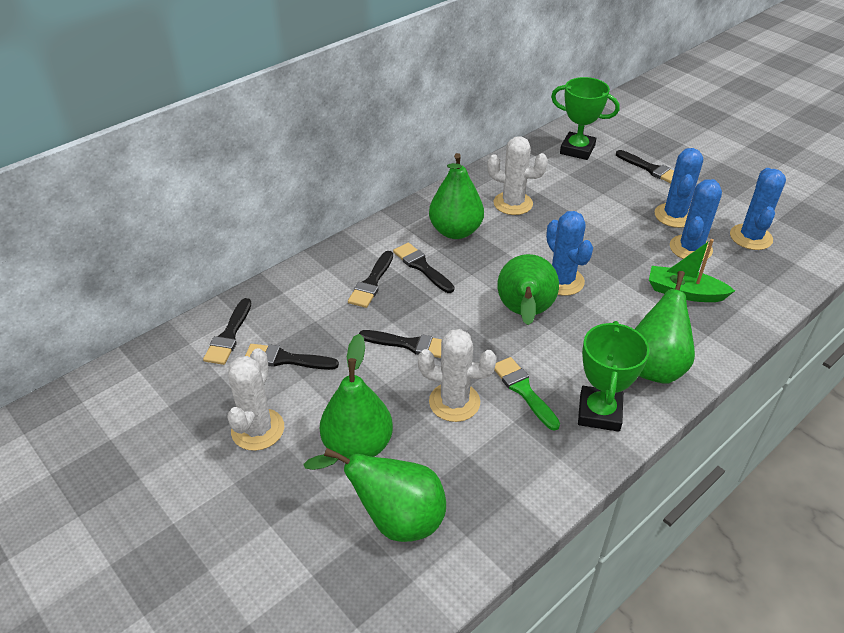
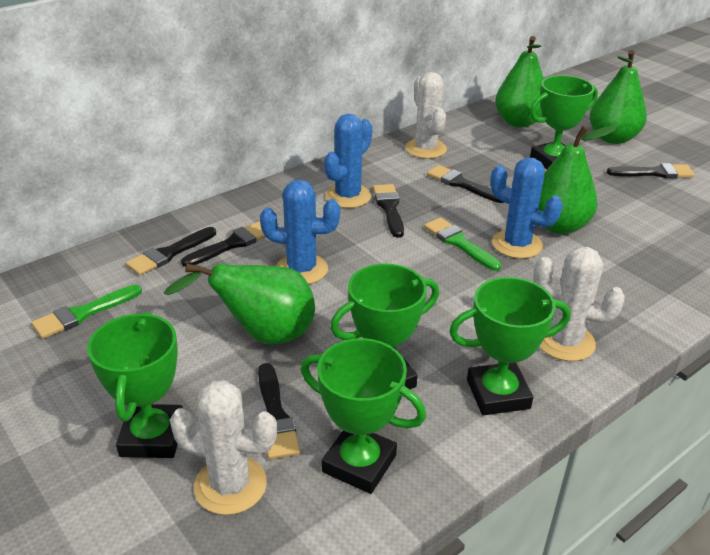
blue cactus: [546,211,593,296] [654,148,703,228] [670,179,722,261] [730,168,786,250] = 4 -> [260,180,340,284] [324,114,372,208] [490,157,563,259] = 3
green boat: [649,239,735,302] = 1 -> none = 0
green brush: [494,357,560,431] = 1 -> [31,285,142,339] [424,218,501,271] = 2
green pear: [303,448,446,542] [320,334,393,458] [429,153,484,239] [497,254,559,325] [635,271,695,384] = 5 -> [164,263,315,344] [495,36,544,127] [538,126,617,234] [590,50,647,144] = 4
green trophy: [551,77,620,160] [578,321,650,432] = 2 -> [87,312,183,458] [301,338,426,494] [330,264,439,390] [449,277,571,415] [530,75,598,169] = 5

